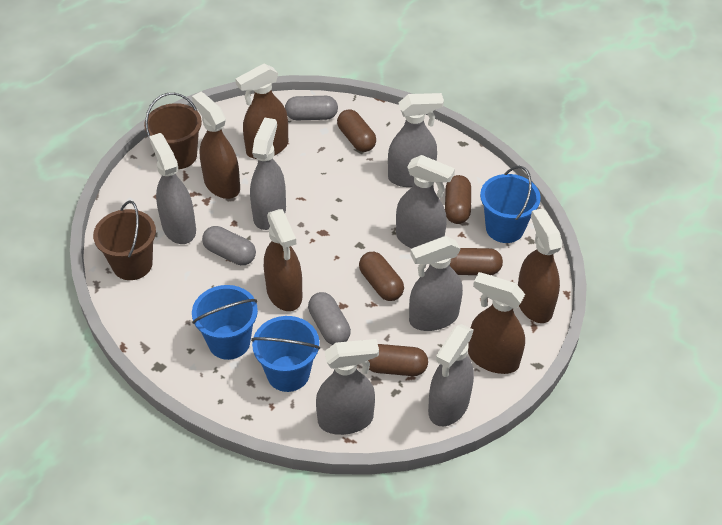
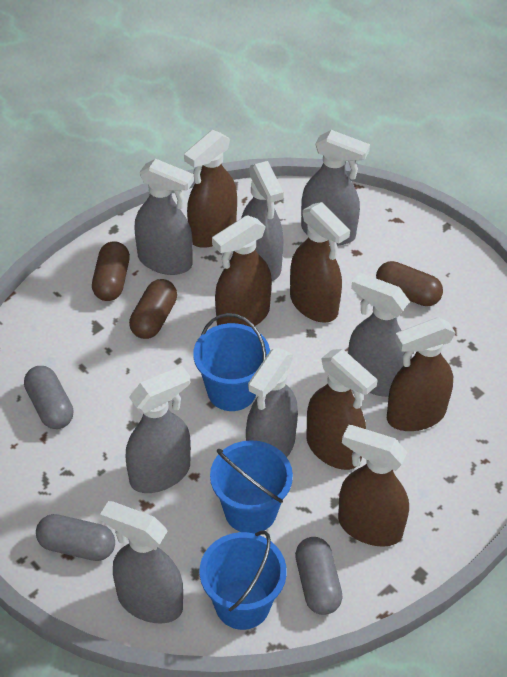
brown bucket: [93,200,156,280] [144,93,202,169] = 2 -> none = 0
brown capsule: [337,109,376,152] [359,252,404,301] [368,344,428,376] [445,175,471,224] [450,248,503,275] = 5 -> [92,241,130,301] [129,279,177,339] [376,261,443,306] = 3
brown spray bottle: [192,92,240,199] [235,64,288,159] [264,209,302,311] [468,272,525,374] [518,208,562,323] = 5 -> [184,130,237,248] [212,215,272,328] [290,202,350,323] [306,349,377,470] [338,425,409,547] [387,317,456,431] = 6

